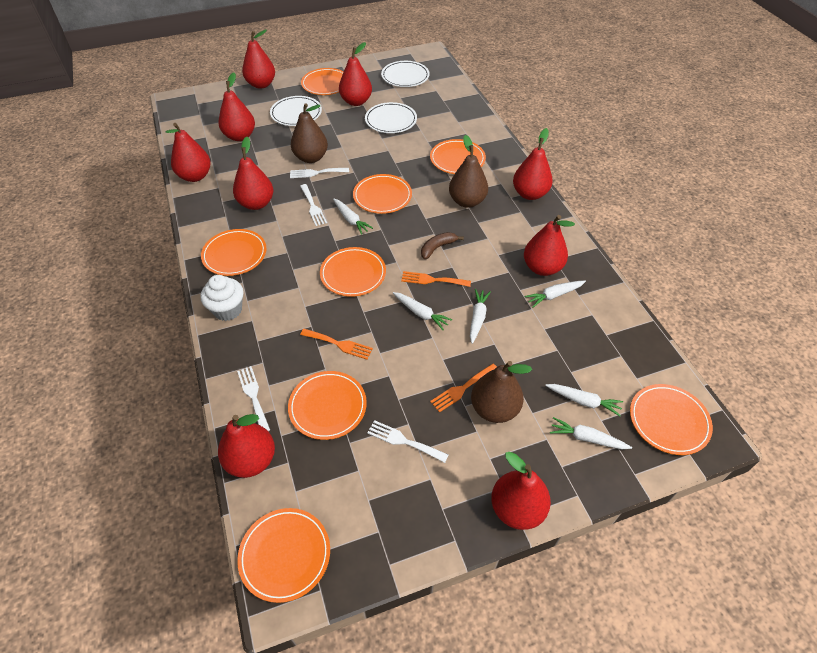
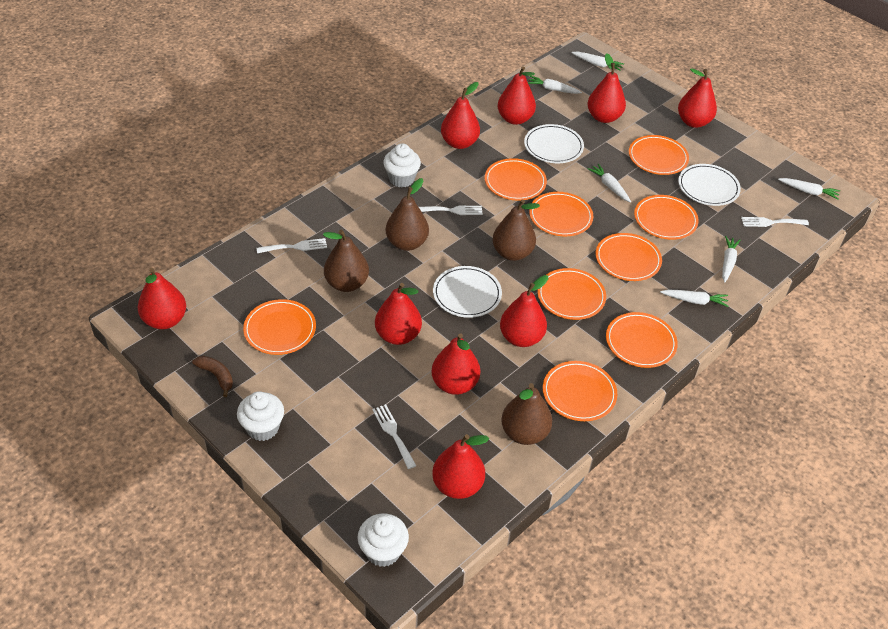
brown pear: [291,103,328,163] [449,135,488,208] [471,361,532,423] = 3 -> [323,230,369,292] [386,178,429,251] [492,200,540,261] [501,383,552,445] = 4
orange fork: [300,329,373,360] [401,271,471,287] [430,364,497,413] = 3 -> none = 0
orange plate: [201,229,267,276] [237,508,330,603] [288,371,367,440] [301,68,344,95] [320,247,386,297] [353,174,412,214] [430,139,486,174] [630,384,713,455] = 8 -> [243,299,316,355] [485,158,547,201] [529,192,593,236] [537,268,606,320] [543,361,617,421] [595,233,662,281] [606,312,678,368] [629,135,689,175] [634,195,699,240] = 9
white cupcake: [201,275,244,321] = 1 -> [237,391,284,441] [357,513,409,567] [383,143,421,188] = 3

